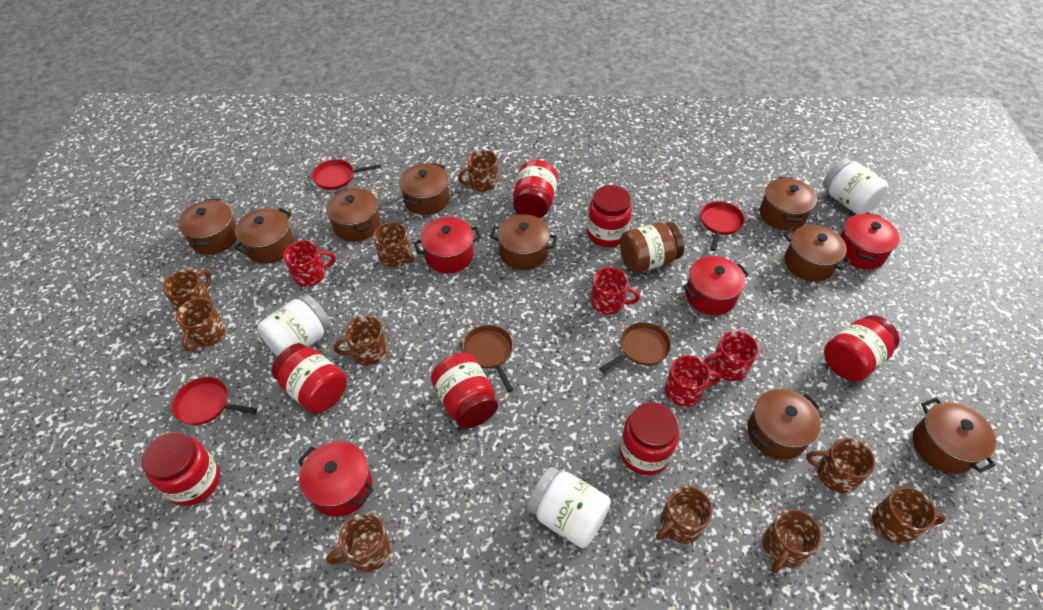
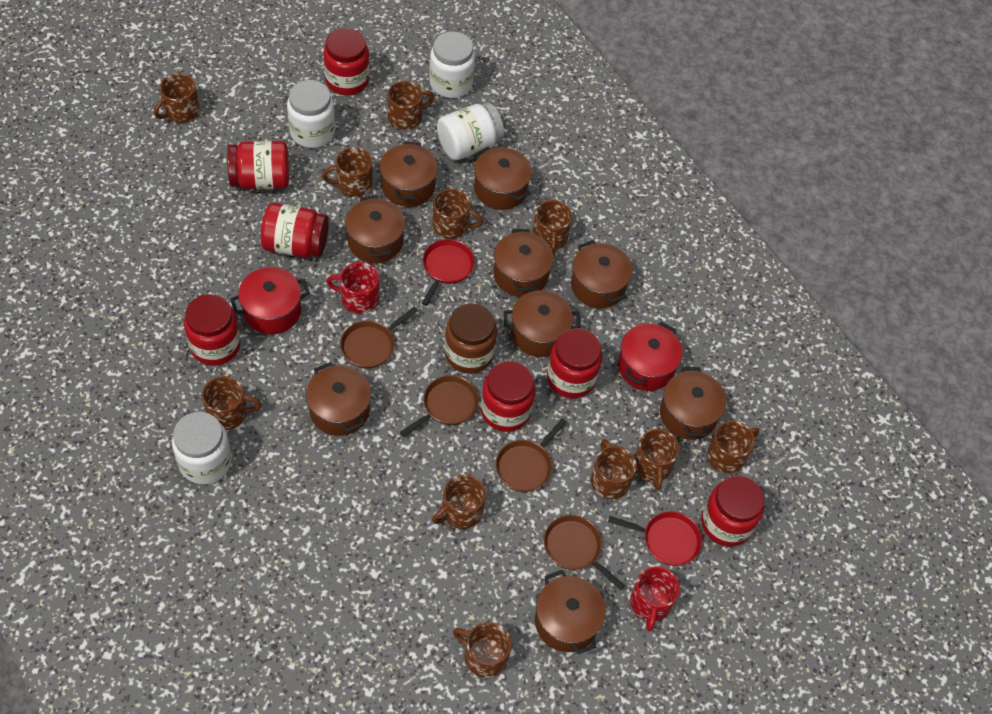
brown mug: [162,270,211,312] [176,298,226,351] [326,513,391,572] [333,316,388,366] [373,222,414,268] [458,150,498,192] [656,486,712,544] [763,509,822,573] [806,438,875,493] [872,487,946,545] = 10 -> [154,74,200,123] [202,376,262,430] [322,147,373,197] [388,81,434,130] [432,189,483,239] [432,475,486,529] [453,622,512,678] [532,200,572,254] [591,439,637,499] [634,429,679,490] [707,421,760,474] = 11
brown pan: [462,325,514,392] [599,322,671,372] = 2 -> [340,307,418,368] [400,375,479,437] [496,418,567,492] [544,515,625,590] = 4
red mug: [284,240,336,287] [590,267,640,315] [665,355,721,407] [704,331,759,381] = 4 -> [326,262,379,314] [630,566,680,631] = 2
red pan: [172,377,257,425] [312,159,381,190] [700,201,745,251] = 3 -> [422,239,475,306] [608,511,702,566] = 2
red pot: [298,441,374,517] [414,217,481,273] [683,256,749,315] [840,212,900,270] = 4 -> [230,267,310,334] [618,322,683,391] = 2
white jar: [257,295,331,356] [527,467,611,548] [823,158,888,214] = 3 -> [172,412,232,484] [287,80,335,148] [429,31,475,98] [437,102,504,160] = 4

